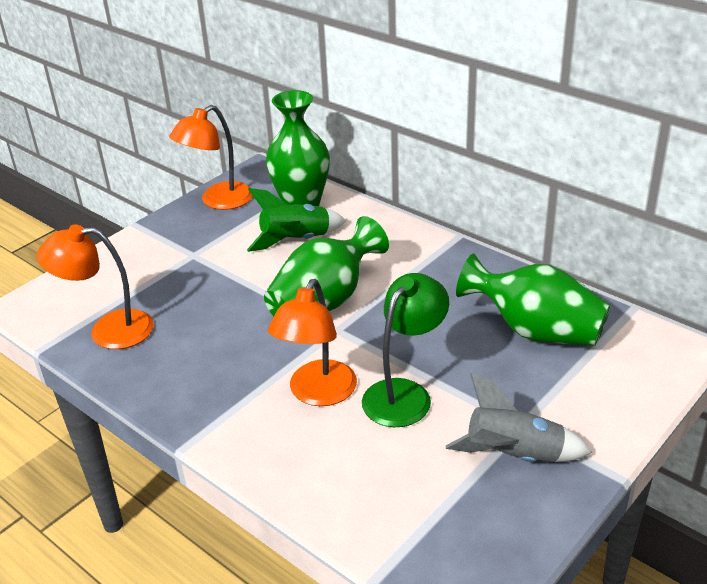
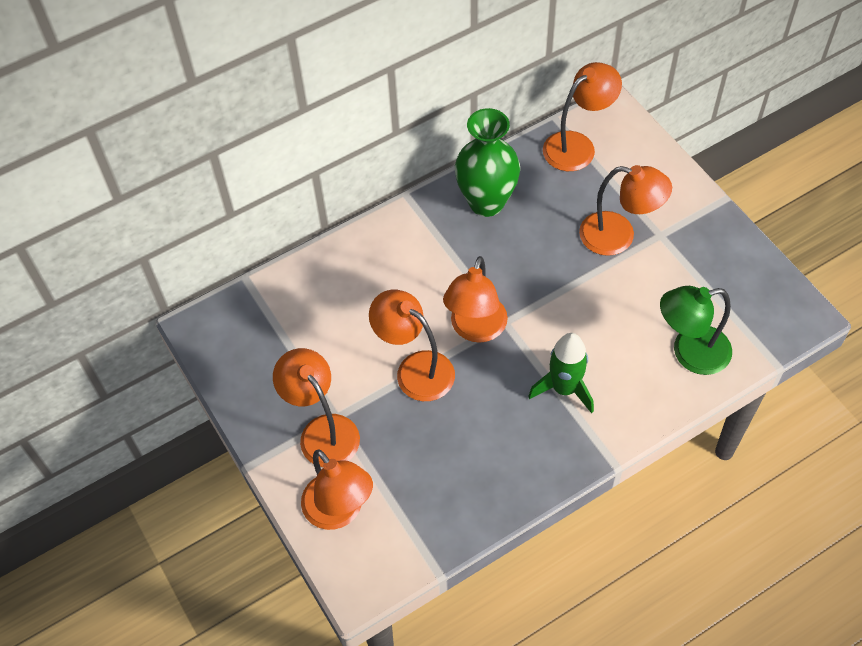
green vase: [264,216,389,316] [266,90,330,206] [456,253,611,346] = 3 -> [455,108,520,217] = 1
grey rocket: [446,373,592,462] = 1 -> none = 0
orange lamp: [37,225,154,349] [169,105,253,210] [268,279,357,406] = 3 -> [273,348,360,467] [301,450,373,530] [369,290,455,401] [443,256,508,343] [543,62,622,171] [579,165,672,256] = 6

